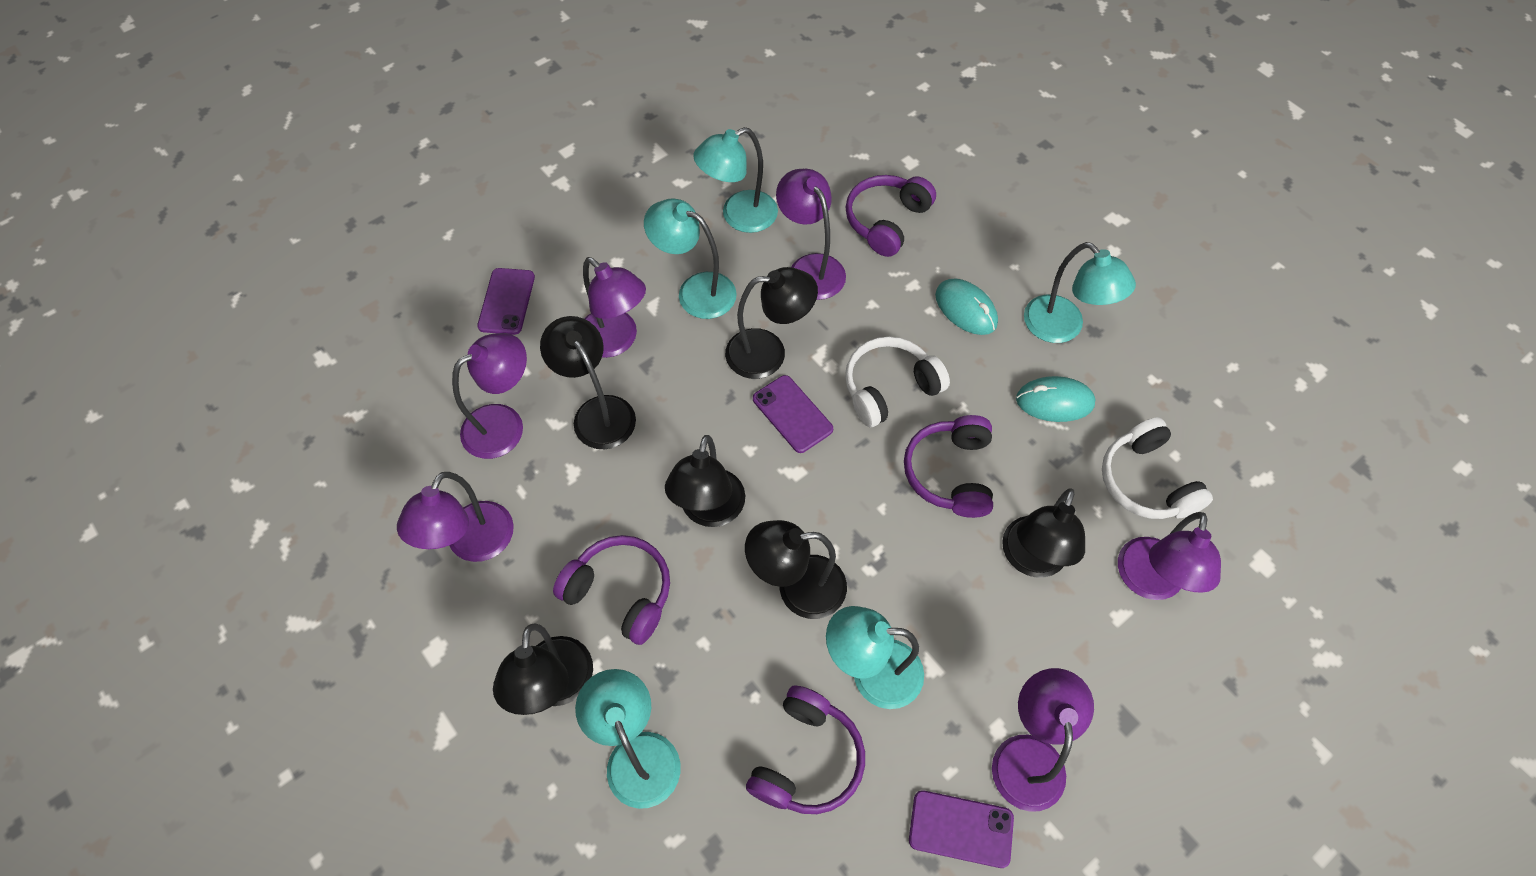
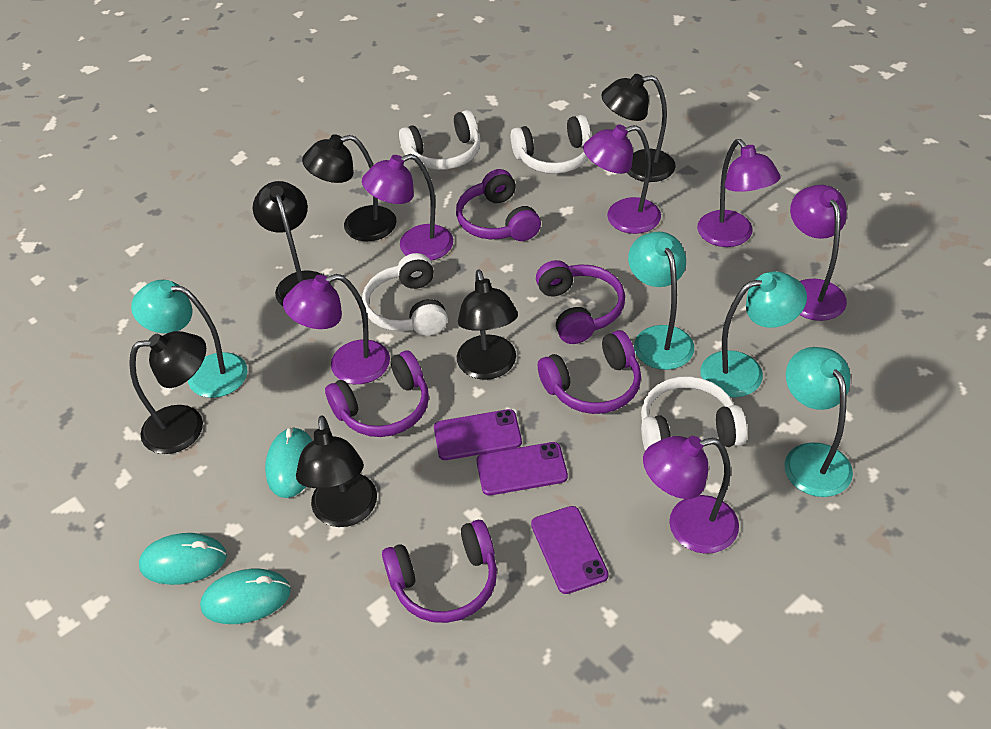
purple headphones: [553,535,670,645] [746,685,865,814] [845,175,936,257] [904,415,993,518] = 4 -> [325,350,429,437] [382,520,497,623] [456,169,541,241] [536,260,625,344] [538,330,641,414] = 5
turquoise lamp: [575,669,681,809] [644,198,737,319] [693,127,778,233] [826,606,924,709] [1024,242,1136,343] = 5 -> [131,280,247,398] [628,232,694,370] [700,271,807,397] [784,347,853,497] = 4
turquoise mouse: [935,278,998,335] [1016,376,1095,422] = 2 -> [139,533,227,585] [200,569,291,624] [265,427,312,498] = 3
white headphones: [845,337,950,427] [1102,417,1213,519] = 2 -> [362,253,448,336] [399,110,480,170] [511,115,591,174] [641,376,747,450] = 4

